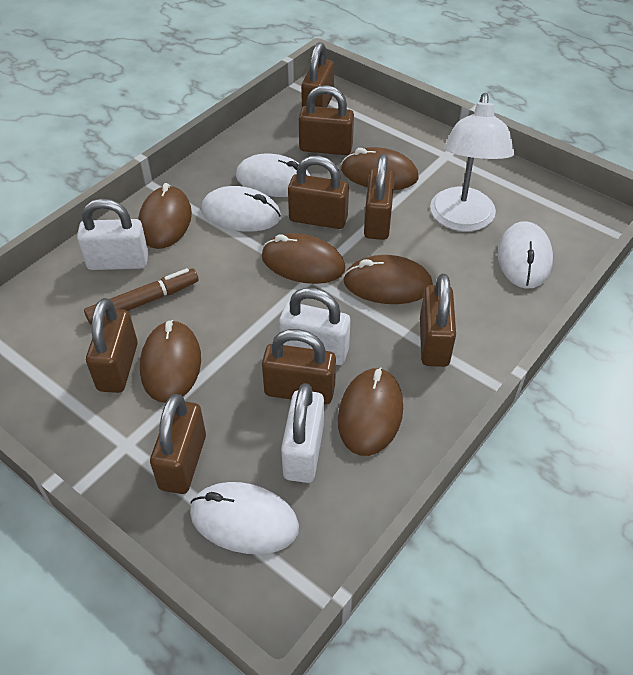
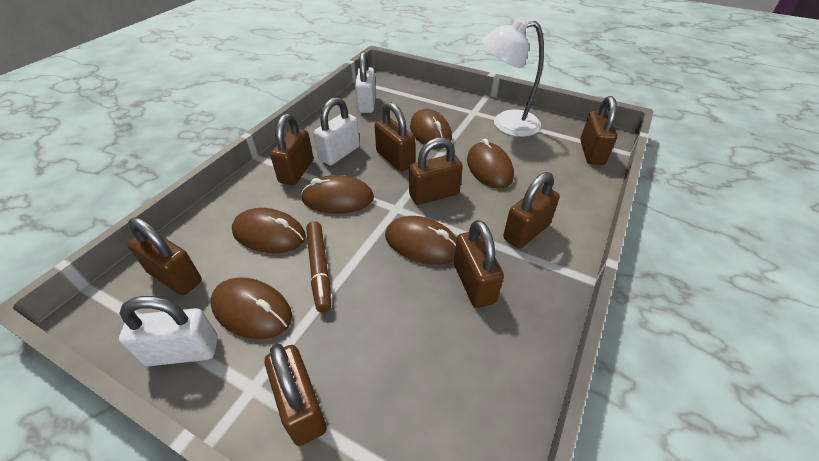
white mouse: [190,482,299,554] [201,186,281,232] [236,154,310,197] [498,221,553,289] = 4 -> none = 0

